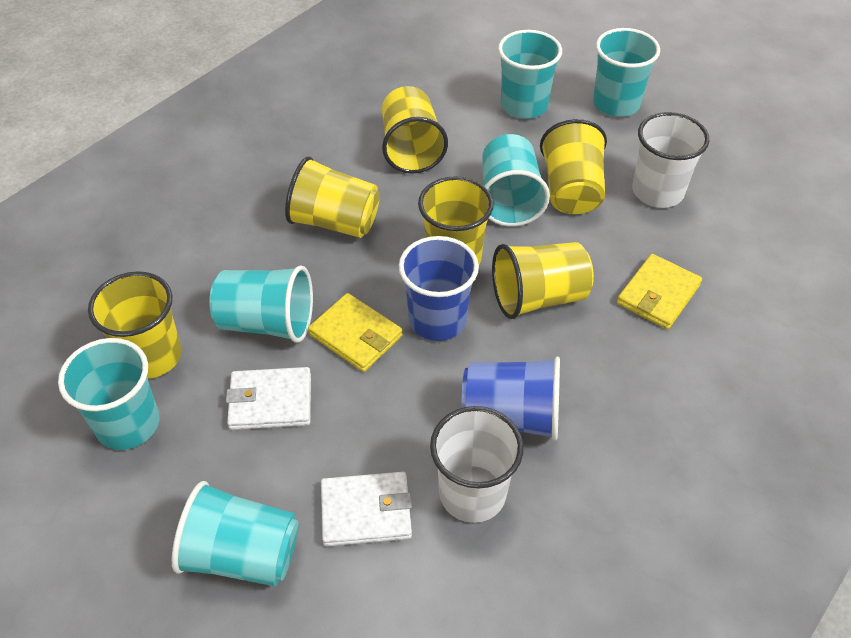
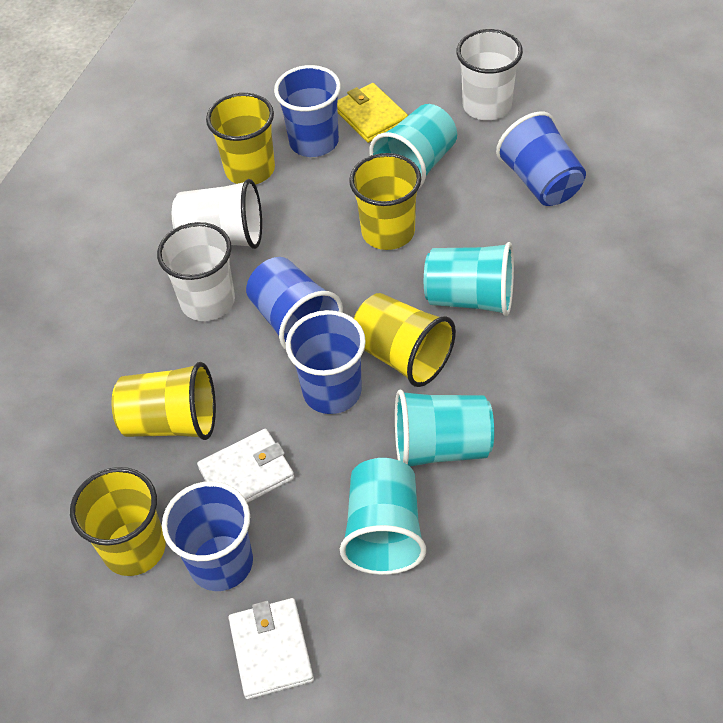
blue cup: [399,236,479,341] [462,356,560,441] = 2 -> [162,481,253,591] [246,257,343,350] [274,65,341,157] [286,310,366,414] [496,112,586,206] = 5
turquoise cup: [58,338,160,450] [172,481,299,586] [209,265,313,343] [482,134,550,227] [498,30,562,119] [593,28,660,117] = 6 -> [340,458,426,575] [369,104,457,188] [395,390,494,467] [424,242,514,316] = 4
white cup: [430,406,524,523] [633,112,709,208] = 2 -> [157,222,235,321] [172,179,262,249] [457,29,523,120] = 3
yellow cup: [88,271,182,379] [285,156,380,238] [382,86,448,174] [418,176,494,265] [492,242,594,319] [540,119,607,214] = 6 -> [70,467,166,576] [112,362,216,440] [206,93,275,185] [349,153,421,250] [354,293,456,387] = 5
yellow wallet: [308,293,403,372] [617,254,702,329] = 2 -> [337,83,408,143] = 1

